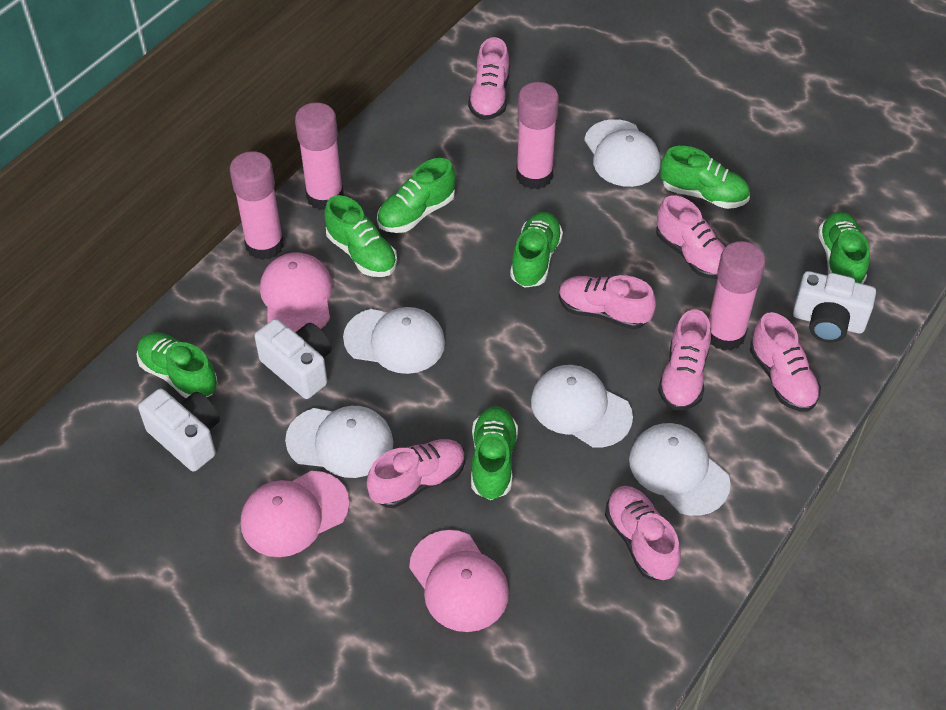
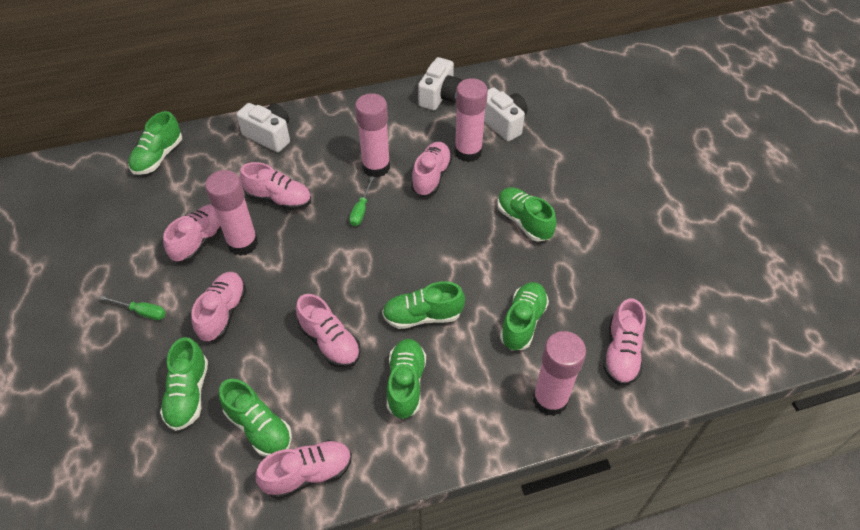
green screwdriver: none = 0 -> [99,295,166,320] [349,176,374,226] = 2
pink cap: [241,471,350,557] [260,253,333,332] [409,530,509,632] = 3 -> none = 0
white cap: [285,406,393,478] [343,307,445,374] [531,365,633,447] [584,119,661,187] [629,423,731,516] = 5 -> none = 0

